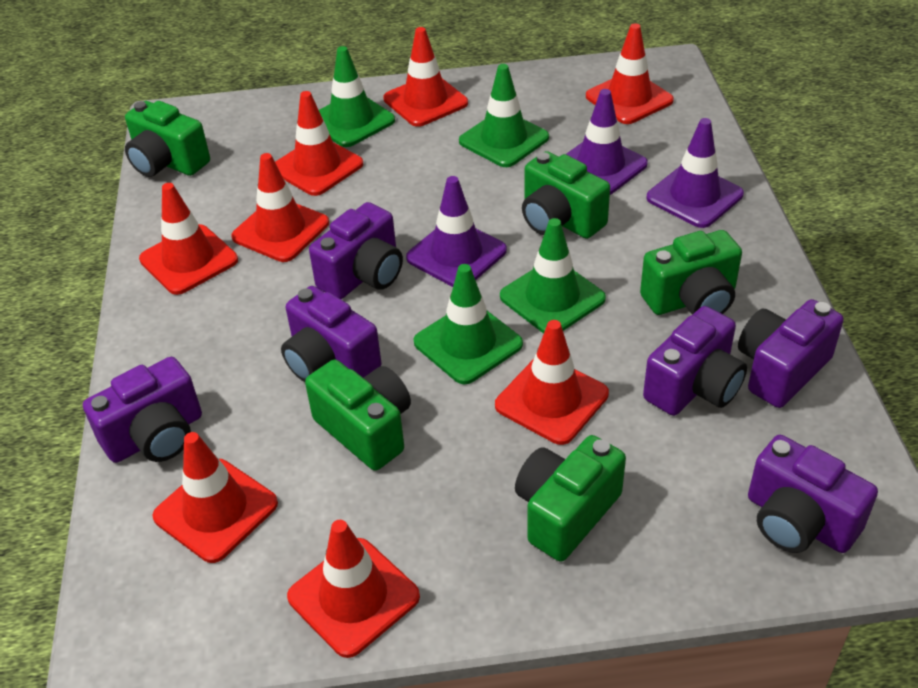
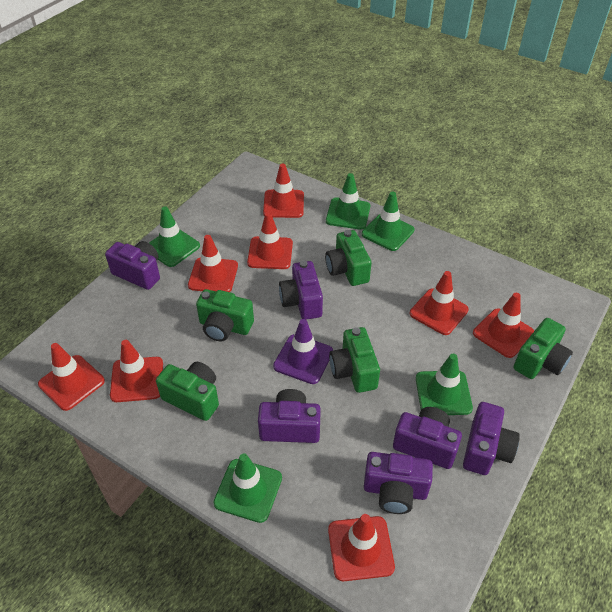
green traffic cone: [319,46,395,147] [414,264,523,384] [459,64,549,167] [500,218,606,333] = 4 -> [149,206,200,267] [213,453,282,523] [326,173,370,230] [362,191,414,251] [416,354,473,415] = 5
purple traffic cone: [406,176,507,287] [566,89,648,195] [646,118,744,228] = 3 -> [273,319,333,384] = 1

